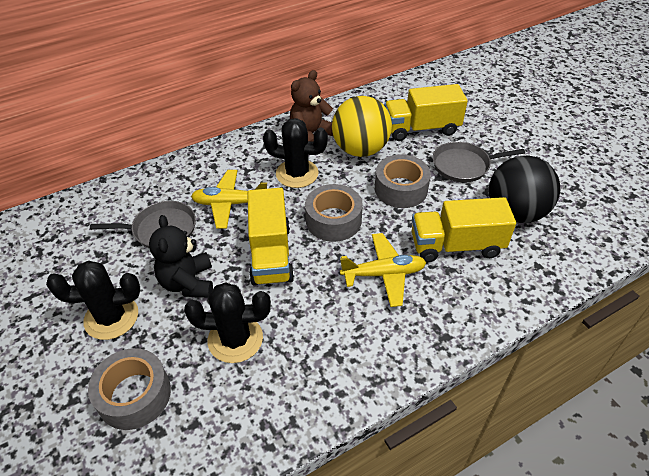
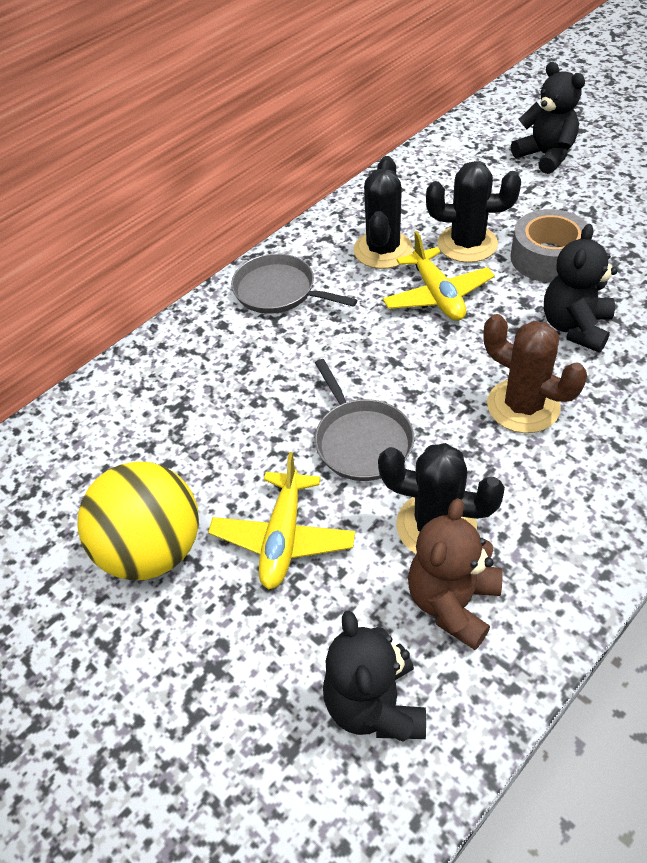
black ball: [489,156,560,223] = 1 -> none = 0
black teddy bear: [149,215,213,298] = 1 -> [323,611,426,742] [511,62,585,174] [544,224,617,352] = 3
brown cactus: none = 0 -> [484,314,587,433] = 1
grey tape: [88,348,171,430] [305,184,363,242] [375,154,431,208] = 3 -> [511,209,592,282] = 1
yellow truck: [247,188,294,286] [384,84,468,141] [412,197,516,262] = 3 -> none = 0

